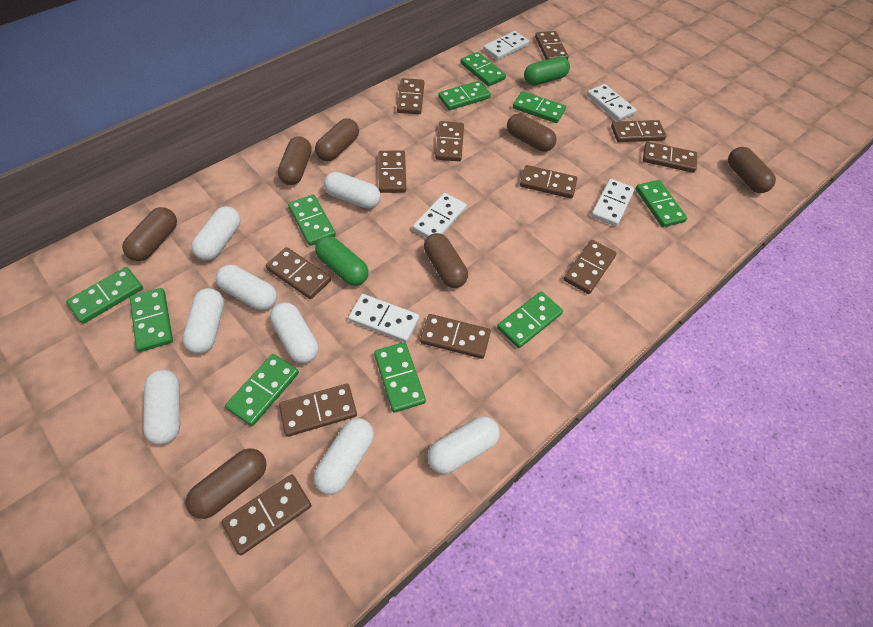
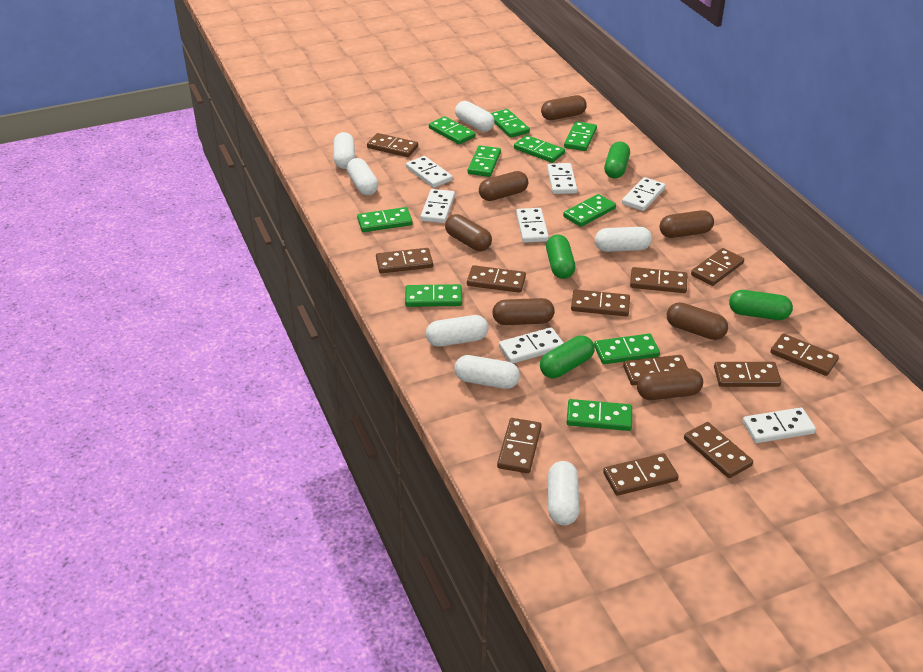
green capsule: [315,236,368,286] [524,56,570,86] = 2 -> [540,335,594,379] [546,234,575,279] [604,142,630,178] [729,290,793,320] = 4
white capsule: [143,370,180,445] [183,288,224,354] [191,207,241,261] [216,265,277,310] [270,302,318,363] [314,418,374,495] [324,172,380,209] [427,416,500,474] = 8 -> [333,132,355,169] [347,158,378,195] [426,315,488,347] [454,355,520,389] [455,101,495,132] [548,461,580,525] [595,227,652,252] = 7
white domino: [348,294,419,342] [413,193,467,238] [483,31,529,60] [587,84,636,121] [591,179,635,226] = 5 -> [406,156,453,188] [420,189,455,223] [499,327,563,363] [516,208,549,243] [547,163,577,194] [622,177,666,211] [743,407,816,443] = 7

